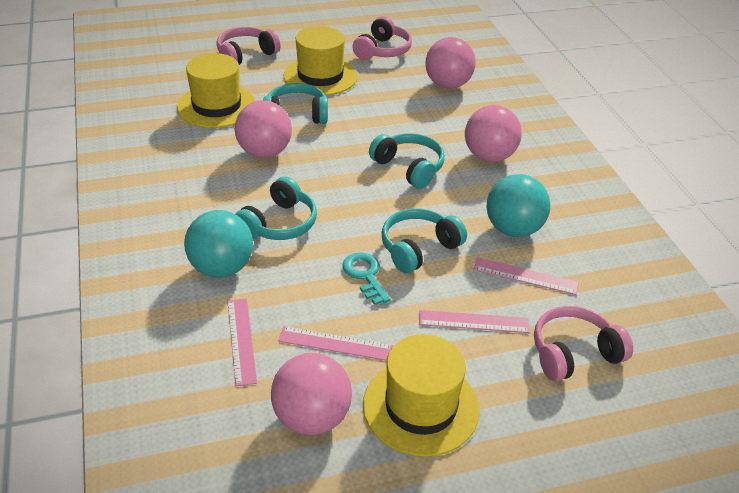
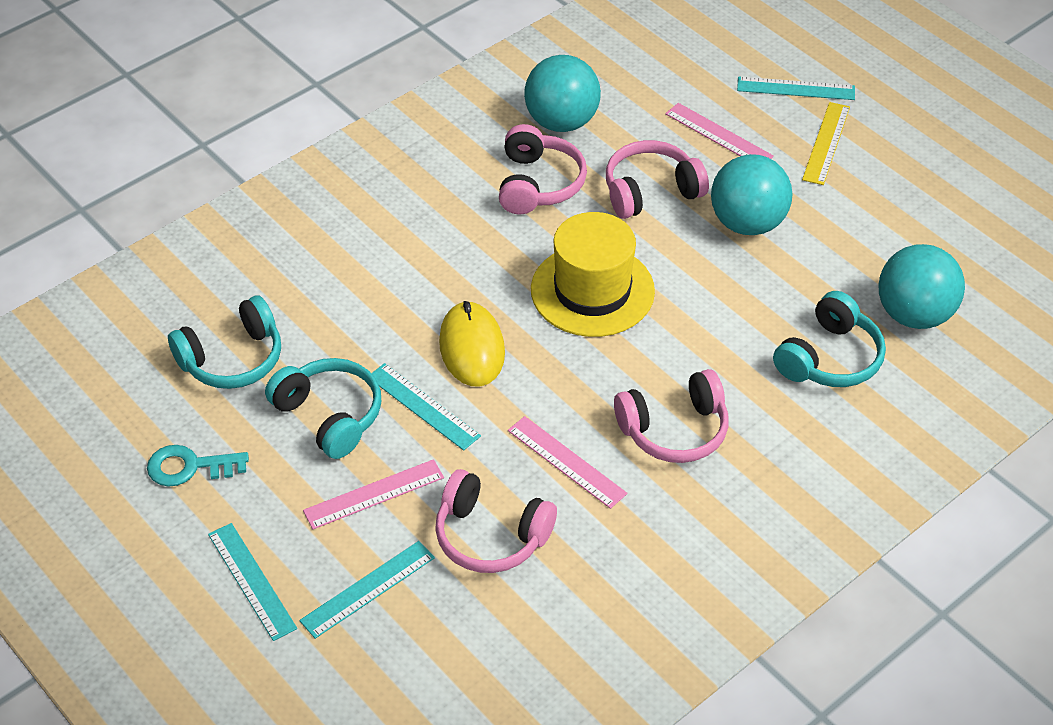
pink ball: [235,100,292,158] [271,353,352,435] [425,37,476,89] [465,105,522,162] = 4 -> none = 0
pink headphones: [216,27,280,65] [352,16,412,60] [534,306,633,381] = 3 -> [435,469,557,573] [499,124,587,214] [606,140,709,219] [614,369,729,463] = 4
pink ruler: [227,298,257,386] [278,326,393,361] [419,310,530,333] [473,258,579,295] = 4 -> [303,459,444,529] [508,416,627,509] [665,103,774,159] = 3
turquoise ball: [184,210,253,278] [487,174,550,237] = 2 -> [524,55,601,132] [711,154,792,235] [878,244,965,329] = 3
turquoise headphones: [235,176,317,240] [263,83,328,124] [369,133,445,189] [382,208,467,274] = 4 -> [168,296,281,389] [265,358,381,459] [773,291,886,387] = 3
turquoise ruler: none = 0 -> [208,523,297,641] [299,541,435,639] [371,363,481,450] [737,77,855,100] = 4
yellow hat: [177,53,256,128] [284,26,358,96] [363,334,480,457] = 3 -> [531,212,655,337] = 1
yellow mouse: none = 0 -> [439,301,505,387] = 1
yellow ruler: none = 0 -> [802,102,850,185] = 1

